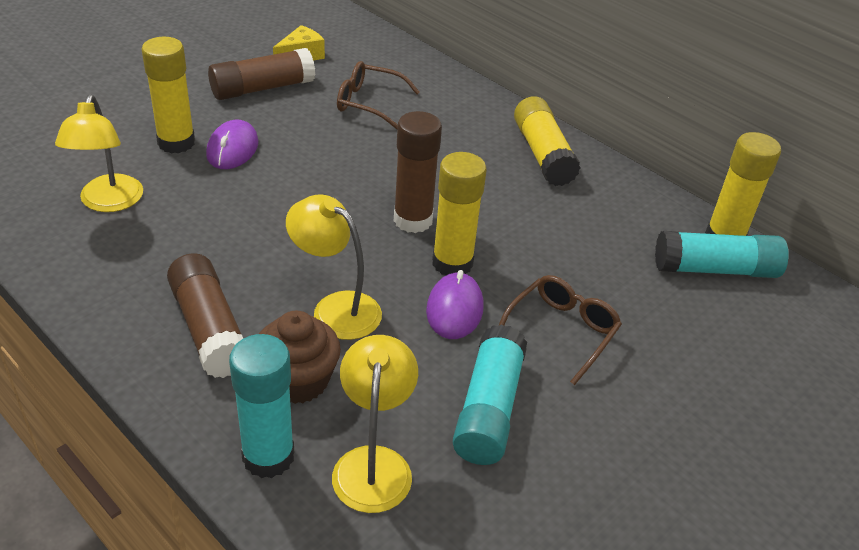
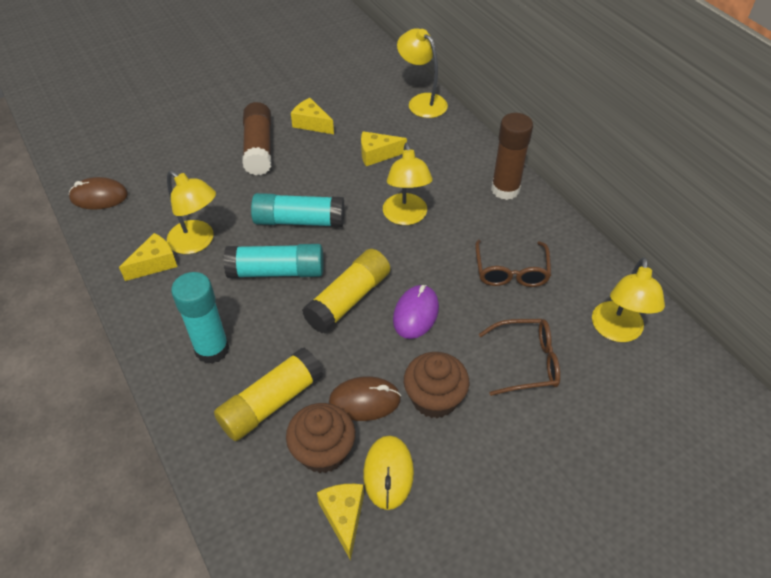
brown cupcake: [259,311,341,404] = 1 -> [286,403,355,473] [404,352,469,418] = 2
brown glue stick: [167,253,243,378] [208,48,315,100] [394,111,442,233] = 3 -> [242,102,271,175] [491,113,533,200] = 2
brown mouse: none = 0 -> [69,177,128,210] [329,376,401,421] = 2
purple mouse: [206,120,259,169] [426,270,484,339] = 2 -> [393,285,439,339] = 1
yellow cheese: [273,25,325,61] = 1 -> [119,233,178,281] [291,98,334,134] [317,484,364,561] [361,131,407,166] = 4
yellow glue stick: [142,37,195,153] [432,152,487,275] [514,96,581,186] [705,132,781,236] = 4 -> [214,348,324,441] [302,249,390,334] = 2
yellow lamp: [55,94,143,212] [286,195,382,340] [332,335,418,513] = 3 -> [167,171,216,254] [383,143,433,225] [397,28,448,118] [592,257,665,342] = 4
yellow mouse: none = 0 -> [363,435,414,510] = 1

